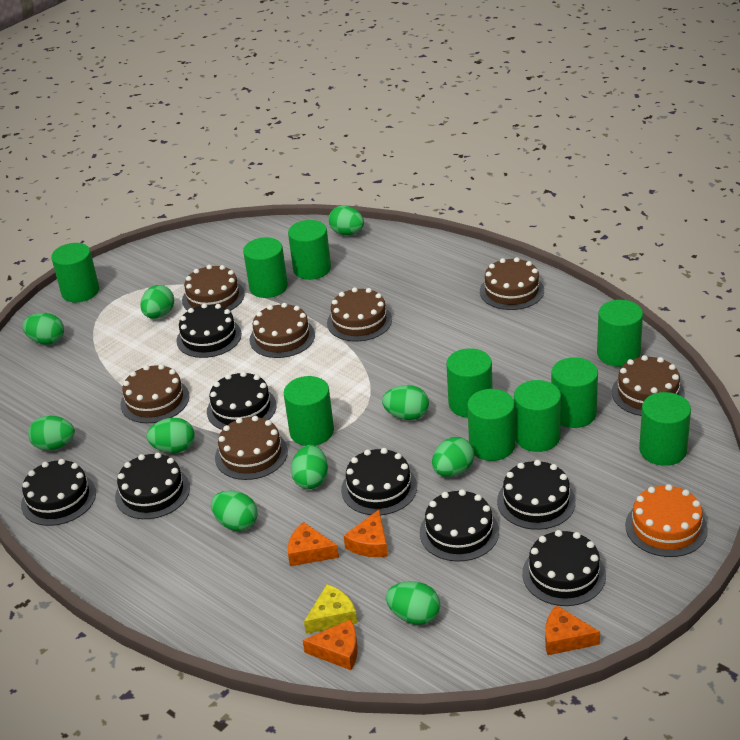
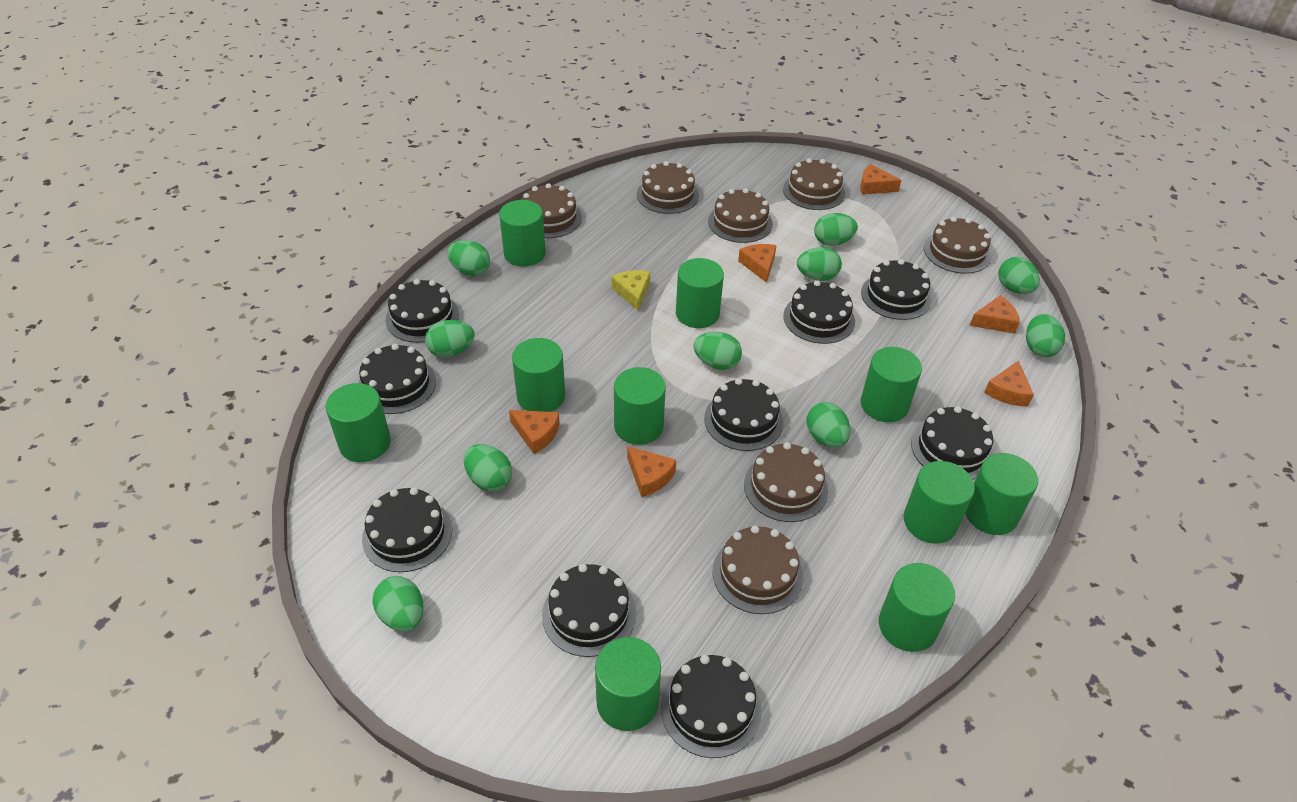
black cake: [21,459,96,526] [115,453,190,519] [176,303,242,358] [207,371,277,430] [341,448,417,515] [420,489,499,562] [497,460,576,530] [522,530,606,606] = 8 -> [358,344,436,414] [362,487,452,572] [386,279,459,343] [542,564,636,657] [661,655,762,758] [704,378,783,451] [783,281,855,344] [861,259,931,320] [911,406,993,480] = 9
orange cake: [625,484,708,557] = 1 -> none = 0
orange cheese: [288,522,339,566] [303,619,358,670] [344,510,388,557] [545,605,600,655] = 4 -> [509,410,560,454] [627,446,676,497] [738,244,776,283] [860,164,901,195] [970,295,1020,334] [984,360,1034,406] = 6

